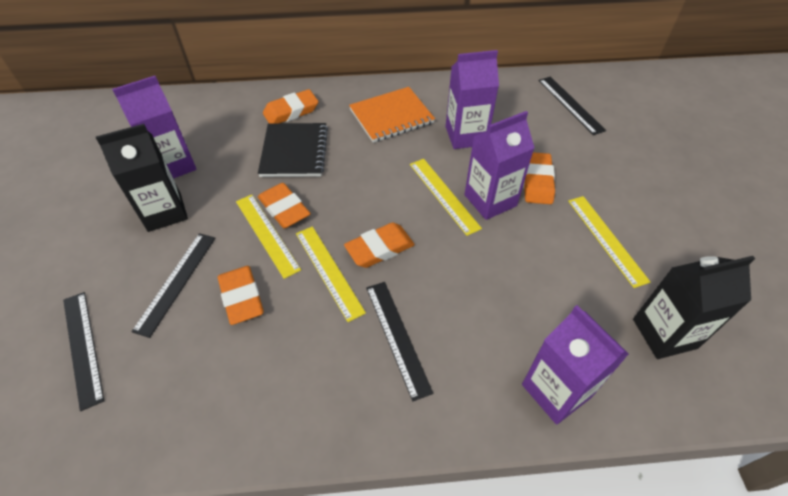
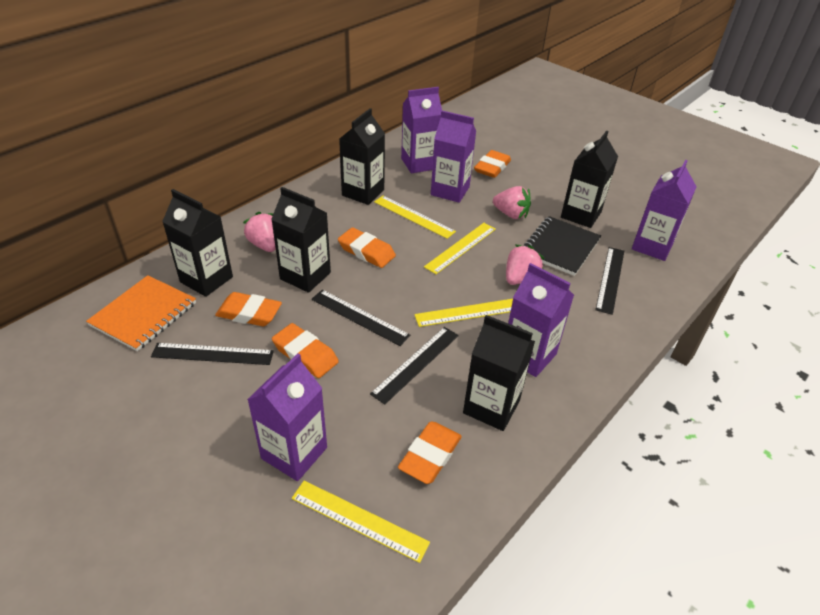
black carton: [96,124,188,232] [633,256,755,359] = 2 -> [162,189,233,297] [271,187,331,293] [339,108,385,205] [463,315,535,431] [561,130,618,228] = 5
pink strawberry: none = 0 -> [243,212,276,252] [493,186,531,219] [506,245,544,285] = 3
purple carton: [112,76,197,179] [446,50,499,149] [464,111,534,220] [522,305,629,425] = 4 -> [247,353,327,481] [401,87,442,173] [431,111,476,203] [508,263,574,377] [632,160,697,261] = 5

